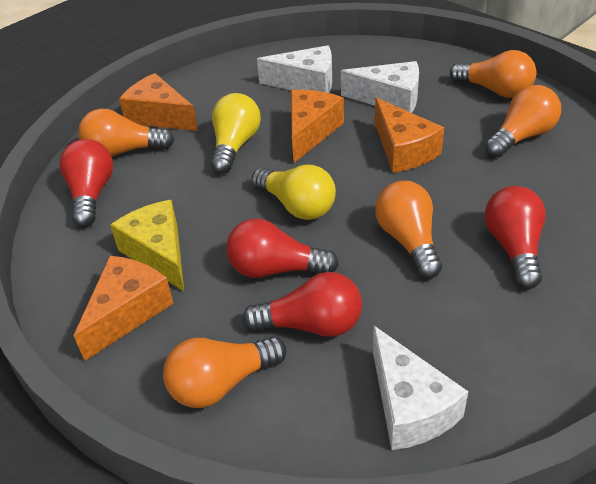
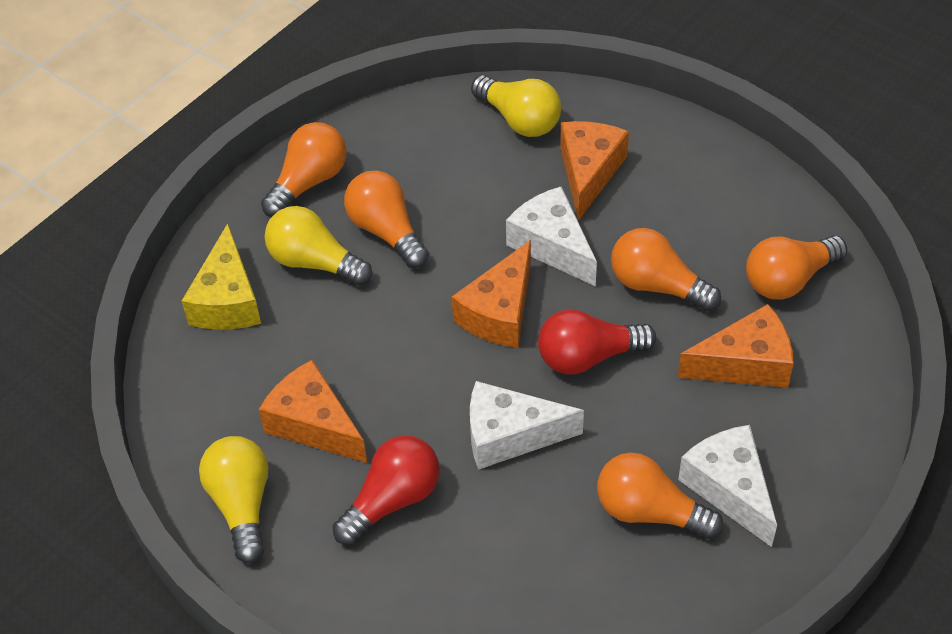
red light bulb: [59,139,113,227] [226,218,339,278] [243,272,362,337] [485,186,546,289] = 4 -> [332,435,440,545] [538,309,656,375] = 2
yellow light bulb: [211,93,261,174] [252,165,336,220] = 2 -> [199,436,268,563] [265,206,372,286] [471,75,561,137] = 3

